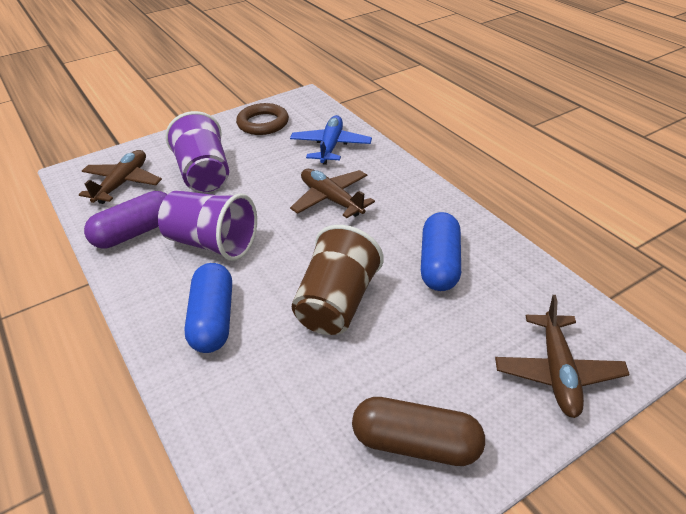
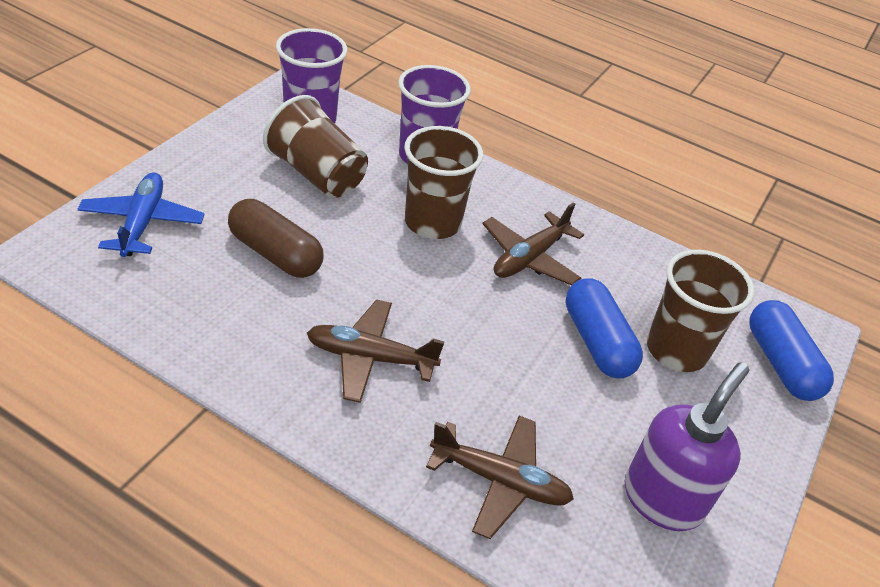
brown cup: [292,225,384,335] = 1 -> [263,95,368,198] [404,126,483,239] [647,250,754,372] = 3
brown ring: [236,103,289,135] = 1 -> none = 0
purple capsule: [84,191,167,249] = 1 -> none = 0
purple soap dispenser: none = 0 -> [624,362,749,531] = 1

